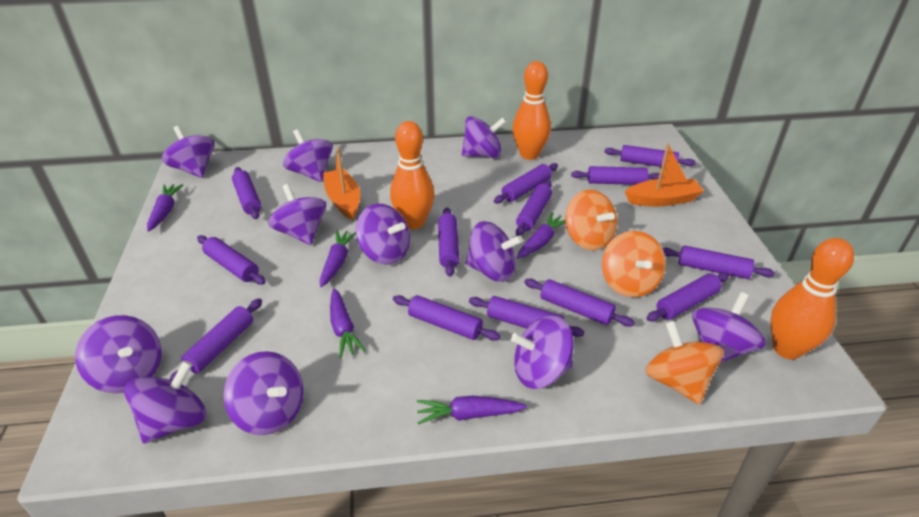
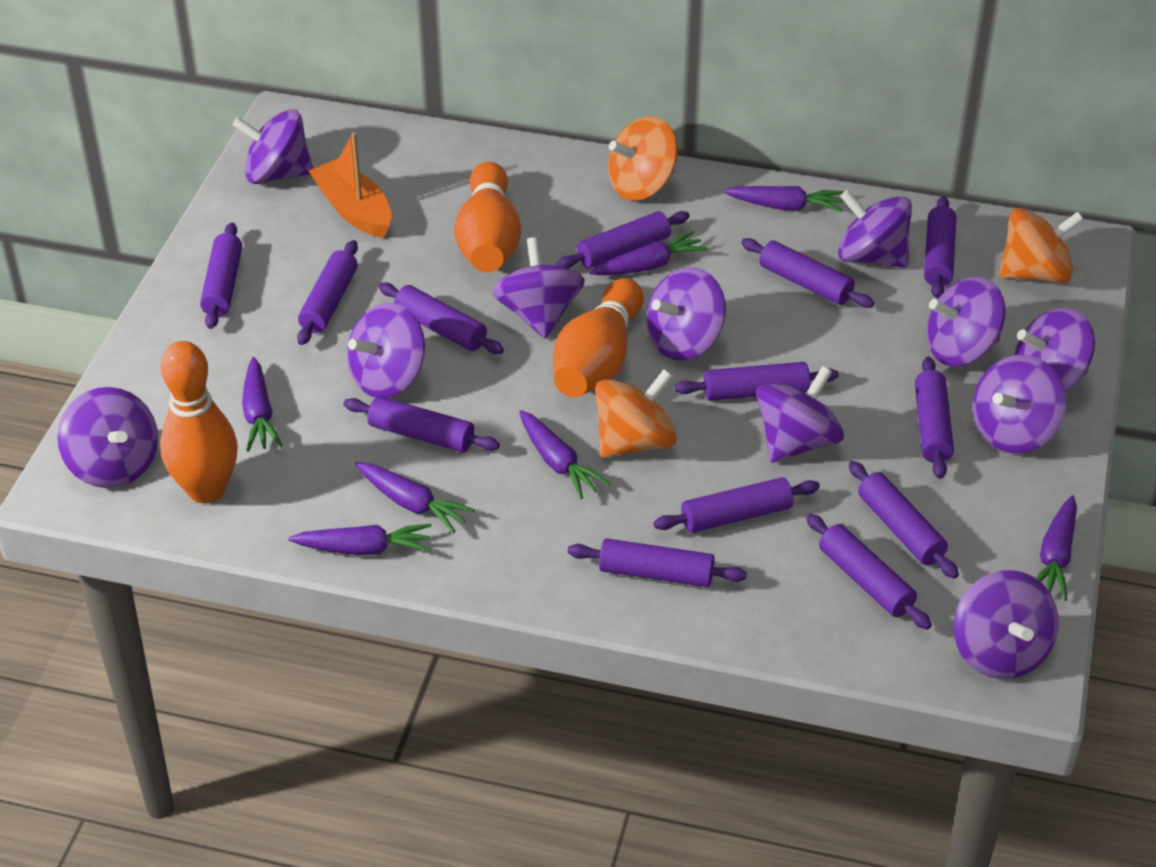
orange boat: [323,148,360,220] [625,144,704,206] = 2 -> [309,133,392,238] = 1
purple carrot: [147,184,183,232] [320,230,356,287] [330,288,366,358] [417,396,527,424] [517,213,566,259] = 5 -> [242,357,283,452] [288,523,431,555] [355,462,475,533] [519,410,610,499] [589,231,708,275] [723,186,843,212] [1036,495,1077,601] = 7

